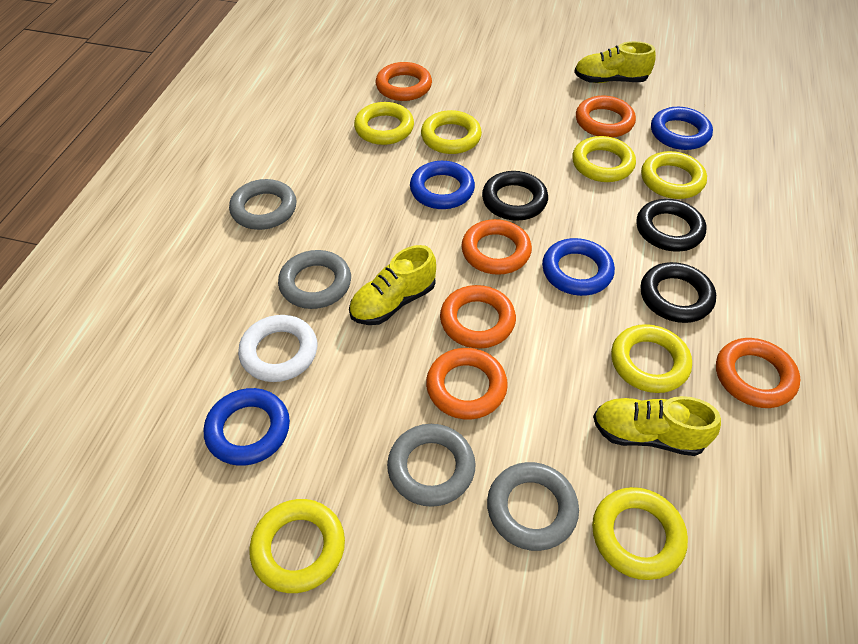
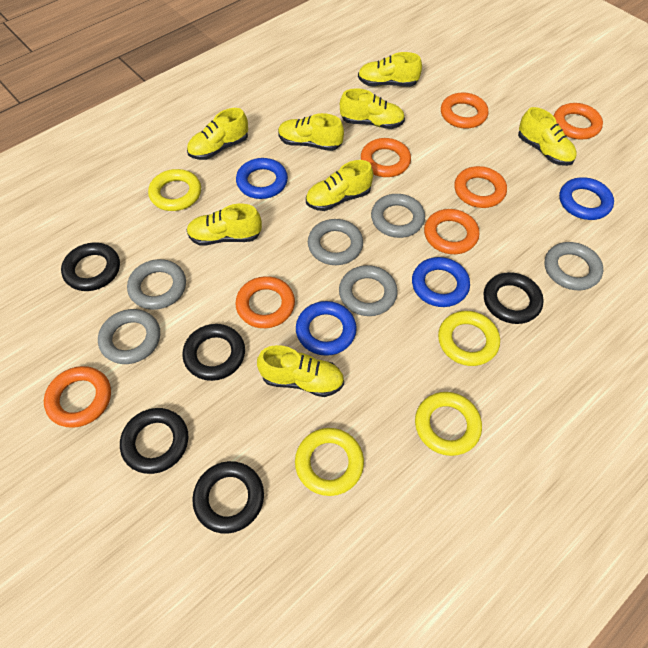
black ring: [482,171,548,221] [636,199,706,252] [641,262,716,323] = 3 -> [61,242,120,291] [120,408,188,474] [182,324,245,381] [192,461,264,534] [484,272,544,324] = 5
grey ring: [229,179,296,230] [278,250,351,309] [387,424,476,507] [487,462,579,551] = 4 -> [98,309,160,364] [127,259,186,310] [308,219,363,265] [339,265,398,316] [371,194,425,238] [544,242,603,290] = 6
orange ring: [376,62,432,101] [426,348,508,419] [440,285,516,349] [461,219,532,275] [576,95,636,138] [716,338,801,408] = 6 -> [44,366,111,428] [235,276,295,328] [361,138,411,177] [424,209,479,254] [441,92,488,129] [454,166,507,208] [554,103,603,140] = 7
white ring: [238,315,317,382] = 1 -> none = 0
yellow ring: [249,499,345,593] [354,102,414,145] [421,110,482,154] [572,136,636,182] [592,487,688,580] [611,324,692,393] [641,151,707,199] = 7 -> [148,169,201,211] [295,428,364,496] [415,392,482,456] [438,311,500,366] = 4
yellow shoe: [349,245,436,325] [574,41,656,83] [593,396,721,456] = 3 -> [187,108,248,160] [187,204,262,245] [257,345,344,397] [278,113,344,151] [306,160,373,211] [340,88,405,129] [358,52,422,86] [518,107,577,166] = 8

